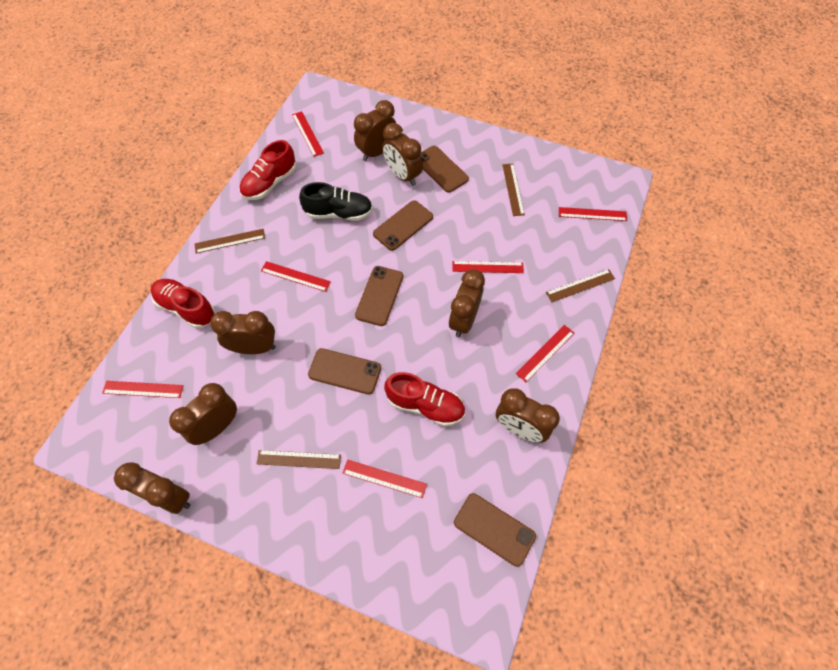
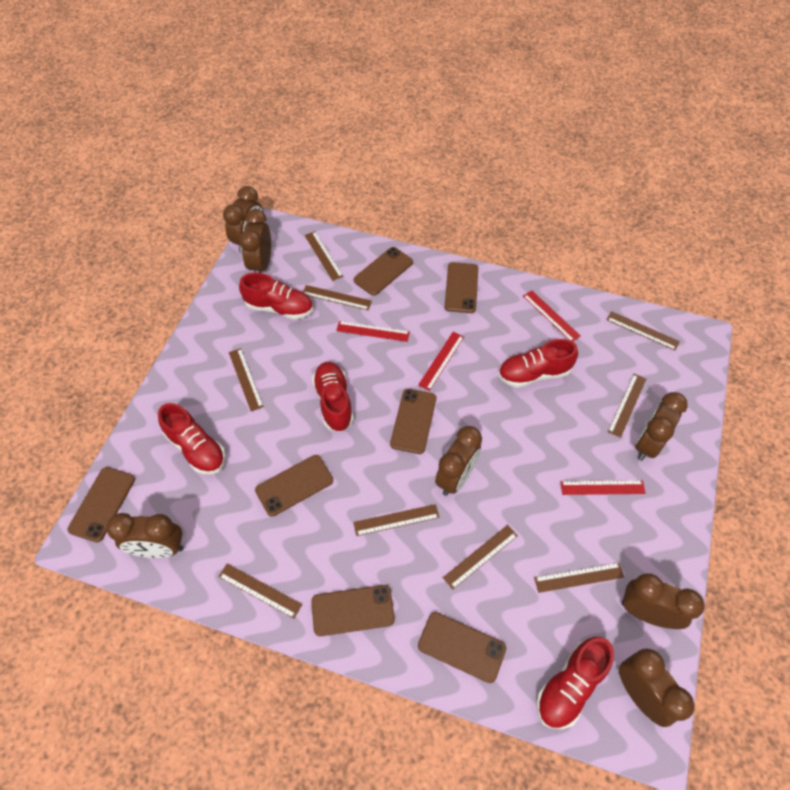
black shoe: [299,182,373,221] = 1 -> none = 0
brown phone: [308,348,381,394] [355,266,403,326] [373,200,433,251] [420,146,469,193] [454,493,536,567] = 5 -> [68,467,135,542] [255,455,333,516] [311,585,395,636] [354,247,413,296] [390,389,436,454] [418,612,506,683] [445,262,478,313] = 7
brown ruler: [194,229,265,253] [256,450,341,469] [502,164,525,216] [546,269,615,302] = 4 -> [218,564,302,619] [229,348,264,411] [303,285,372,310] [305,231,343,281] [353,504,440,536] [443,525,518,590] [534,563,624,593] [606,311,680,350] [608,374,646,438] = 9
red ruler: [102,381,184,398] [261,261,331,292] [292,111,324,157] [343,460,427,498] [453,261,524,273] [516,325,574,382] [559,207,627,221] = 7 -> [336,321,410,342] [418,332,464,391] [523,290,581,341] [560,480,646,495] = 4
red shoe: [151,279,215,328] [239,140,296,200] [384,372,465,427] = 3 -> [158,403,226,474] [239,273,313,320] [312,362,354,432] [498,339,578,388] [536,637,614,729] = 5

